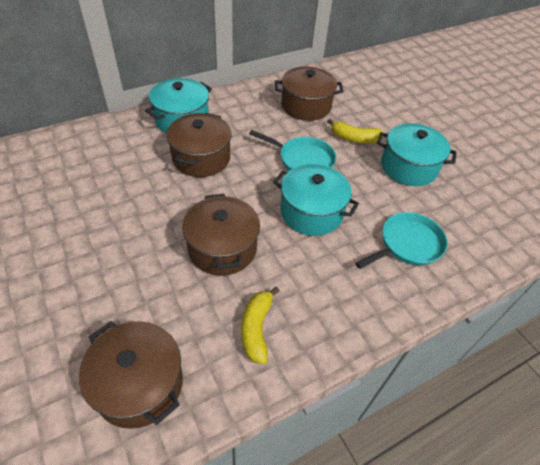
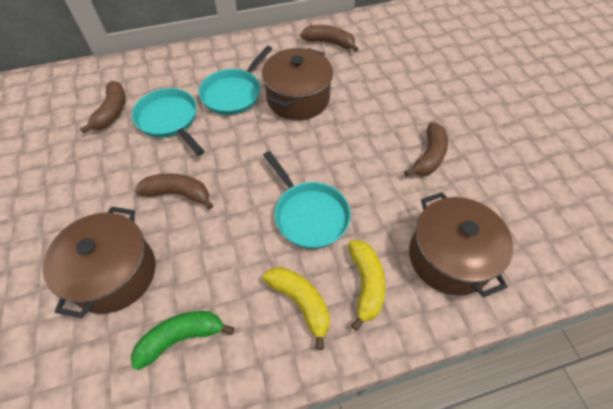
brown banana: none = 0 -> [80,81,125,134] [135,173,213,210] [300,25,359,52] [404,122,448,177] = 4
brown pot: [79,321,183,429] [166,113,232,177] [182,194,260,276] [275,67,344,121] = 4 -> [43,206,156,318] [262,48,333,120] [409,192,513,297] = 3
green banana: none = 0 -> [131,311,234,370] = 1
turquoise pan: [249,130,336,171] [355,212,448,269] = 2 -> [132,88,204,156] [199,46,273,115] [263,151,351,249] = 3
turquoise pot: [145,78,212,133] [273,164,359,236] [377,123,457,186] = 3 -> none = 0

